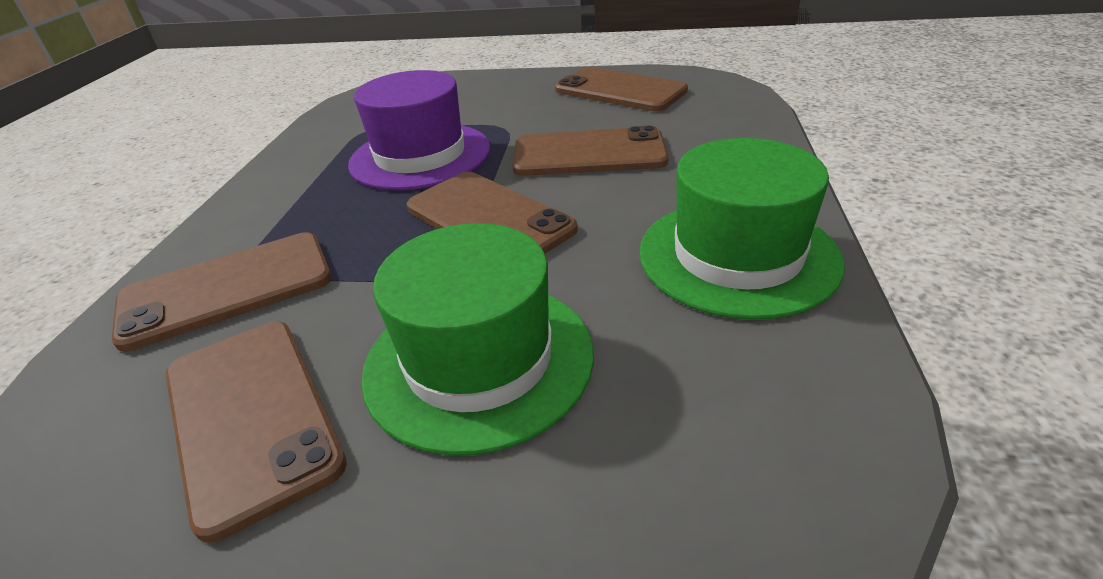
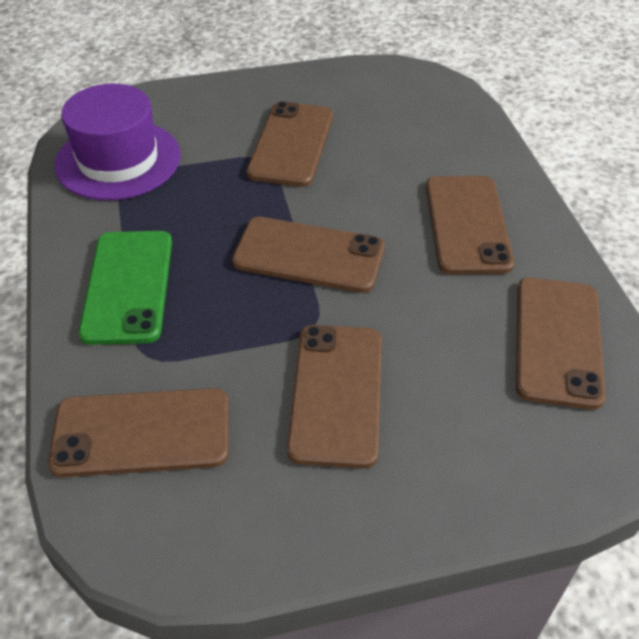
brown phone: [112,232,332,352] [166,321,347,543] [407,172,578,253] [512,126,668,176] [555,67,688,111] = 5 -> [48,388,229,477] [232,217,385,293] [247,101,333,187] [287,325,382,468] [426,176,514,274] [516,277,606,410] = 6
green hat: [361,223,594,455] [639,138,845,320] = 2 -> none = 0
green phone: none = 0 -> [78,231,172,345] = 1

